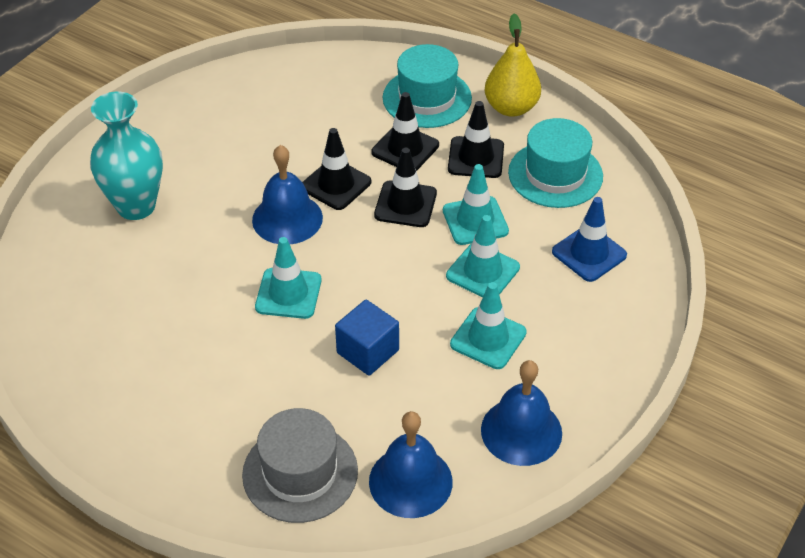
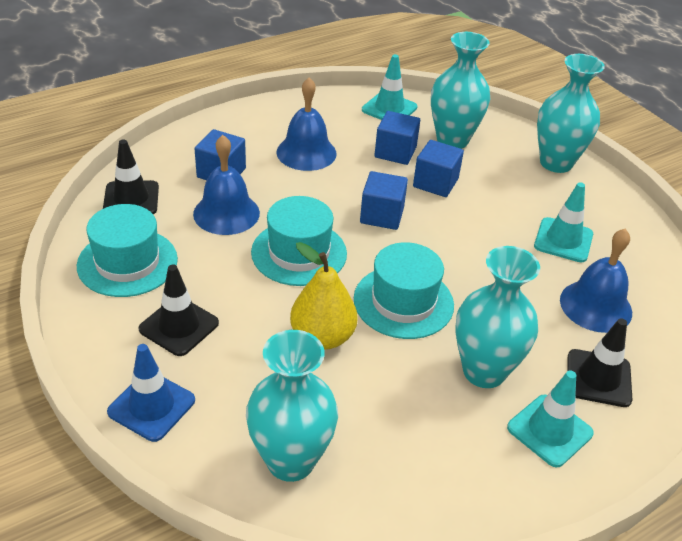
black traffic cone: [302,128,372,210] [371,92,439,171] [374,148,437,227] [448,101,504,178] = 4 -> [103,139,159,214] [139,264,219,356] [567,318,633,407] = 3
blue cube: [335,300,399,376] = 1 -> [195,129,246,180] [360,171,408,230] [375,111,420,165] [413,140,464,197] = 4
grey hat: [242,408,358,523] = 1 -> none = 0
turquoise hat: [383,44,472,128] [508,118,603,208] = 2 -> [77,204,178,297] [251,196,347,286] [354,242,454,339] = 3
turquoise traffic cone: [255,237,322,319] [443,164,509,245] [446,215,520,298] [450,282,527,369] = 4 -> [362,54,417,120] [507,370,594,467] [534,182,593,262] = 3
turquoise vase: [90,92,163,220] = 1 -> [246,330,338,482] [431,32,490,149] [456,246,540,388] [537,54,605,173] = 4

